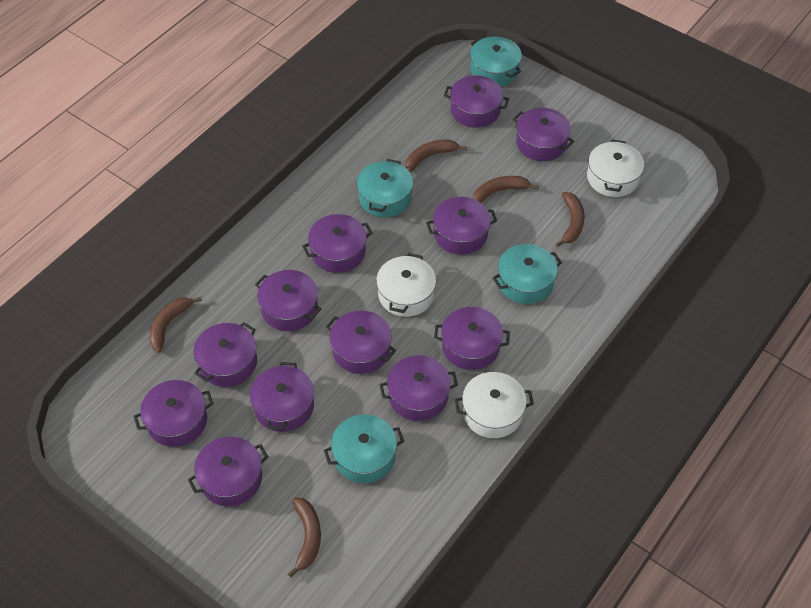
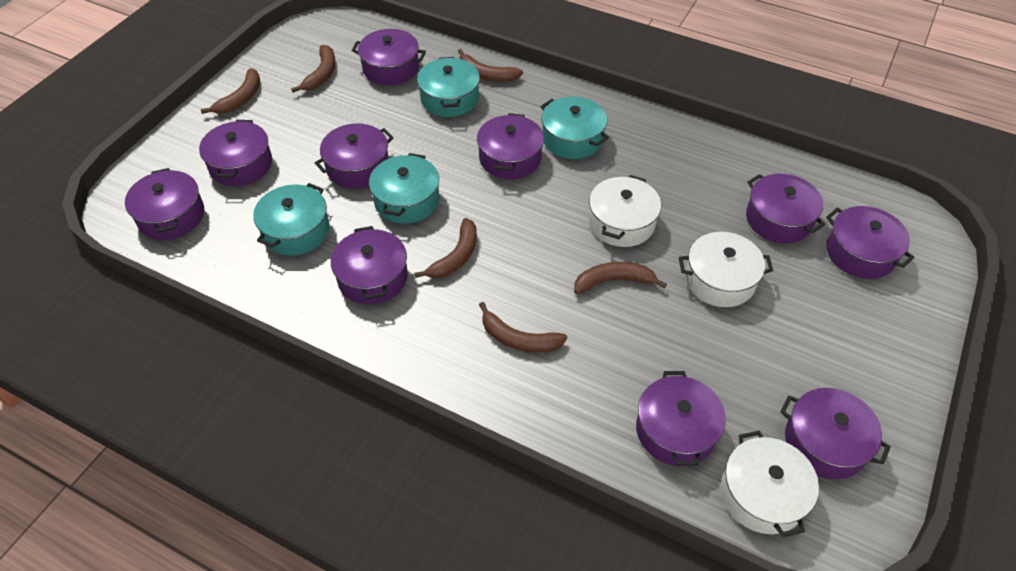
brown banana: [149,297,202,353] [288,498,321,578] [406,139,467,172] [473,176,539,203] [556,192,585,247] = 5 -> [201,68,260,114] [291,45,336,93] [414,218,477,278] [458,49,523,82] [479,302,567,353] [574,262,667,294] = 6
purple pot: [133,380,214,447] [188,437,268,506] [193,322,257,387] [250,362,314,432] [255,270,321,331] [302,214,373,273] [326,311,396,374] [379,355,458,421] [426,197,497,255] [434,307,510,370] [444,75,509,128] [513,108,574,161] = 12 -> [125,168,204,240] [199,120,272,186] [315,123,394,189] [331,226,408,305] [351,29,426,85] [477,113,544,179] [636,371,726,466] [746,174,825,244] [780,388,891,479] [826,206,914,279] = 10

